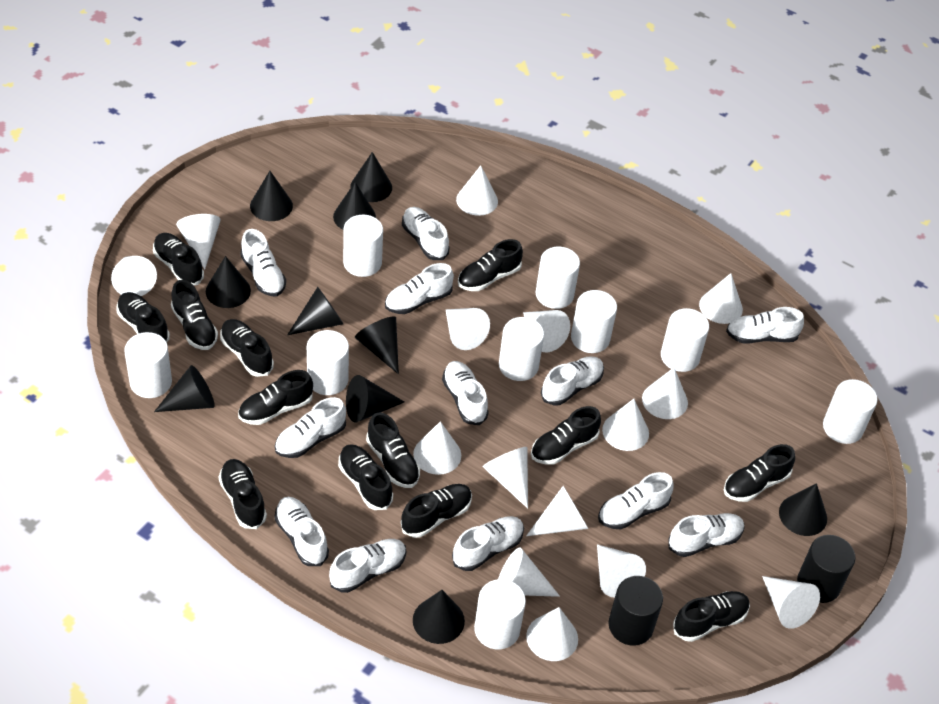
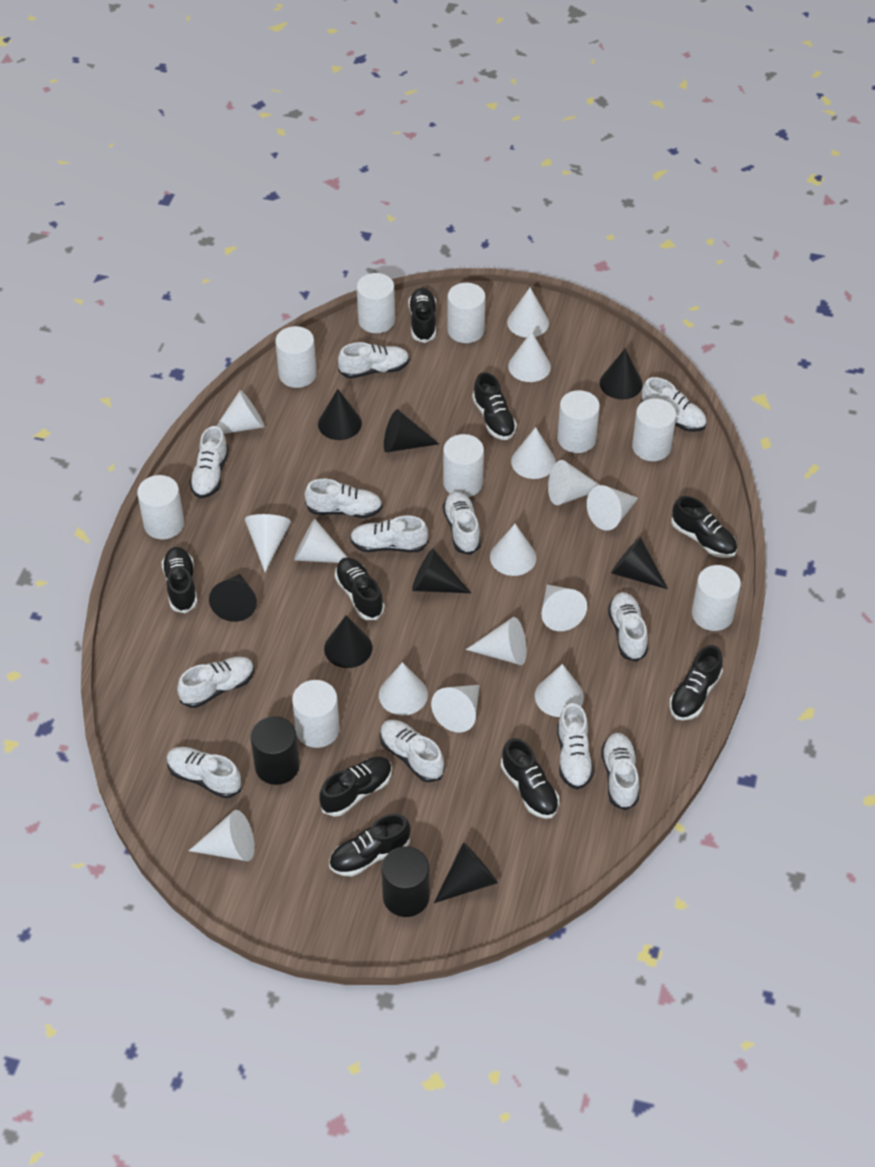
black cone: [154,365,215,412] [206,256,251,308] [250,171,293,221] [287,287,343,335] [333,182,376,230] [346,375,404,423] [350,152,392,202] [355,316,399,374] [413,590,465,644] [779,483,827,536] = 10 -> [209,574,257,622] [318,389,362,440] [324,615,372,668] [384,409,439,452] [412,549,471,593] [434,842,498,903] [600,349,643,399] [611,537,668,589] = 8
black shoe: [116,292,170,342] [153,233,204,285] [171,280,218,350] [219,459,267,529] [220,319,274,377] [238,370,313,425] [338,444,393,510] [366,413,420,488] [401,484,472,538] [458,239,523,291] [531,406,601,465] [673,591,750,642] [724,444,795,502] = 13 -> [162,547,197,613] [319,756,392,817] [329,814,411,876] [335,558,385,620] [408,288,436,343] [472,372,517,440] [501,738,559,819] [669,645,723,720] [671,496,737,558] = 9

